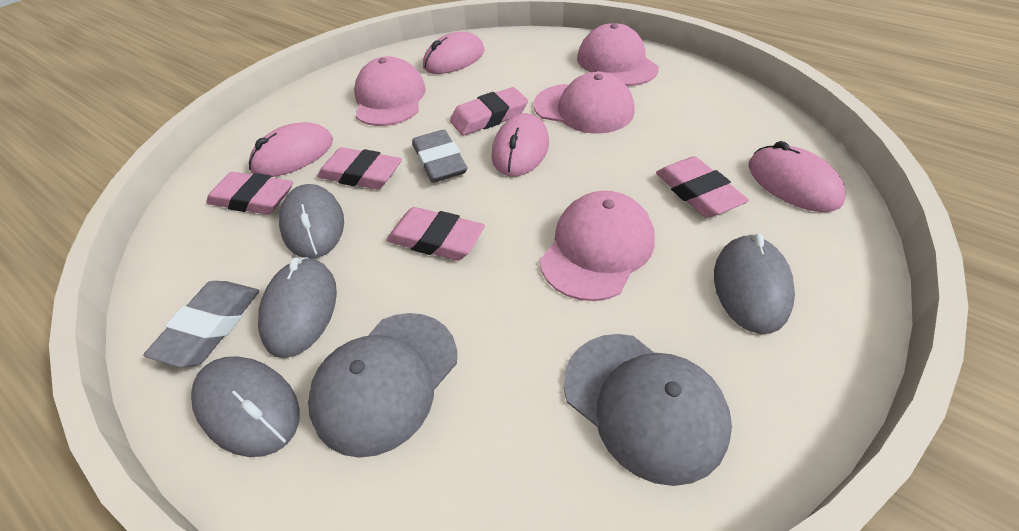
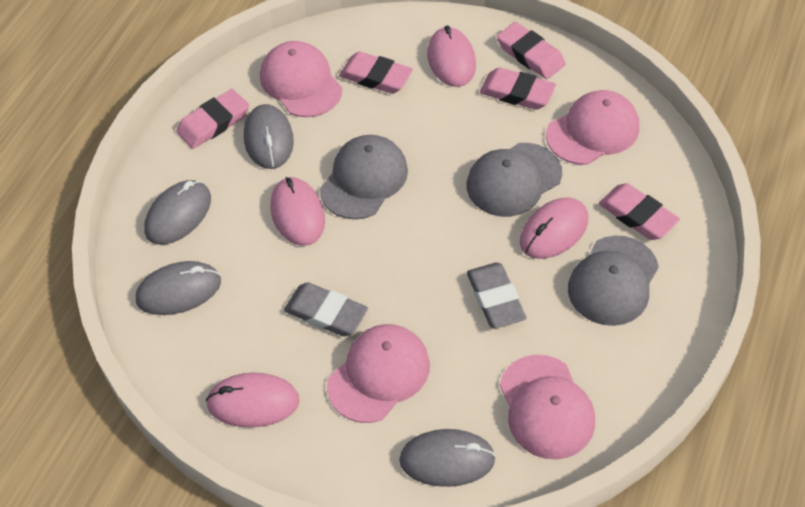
grey cap: [308,313,457,458] [564,334,732,486] = 2 -> [320,135,408,219] [467,143,562,217] [568,235,659,326] = 3

